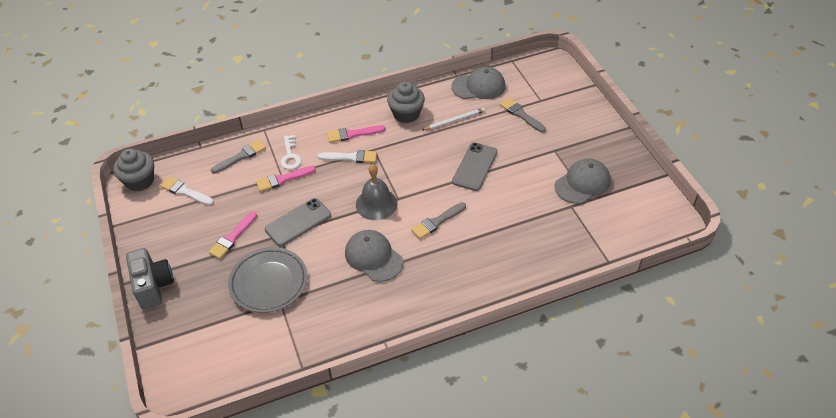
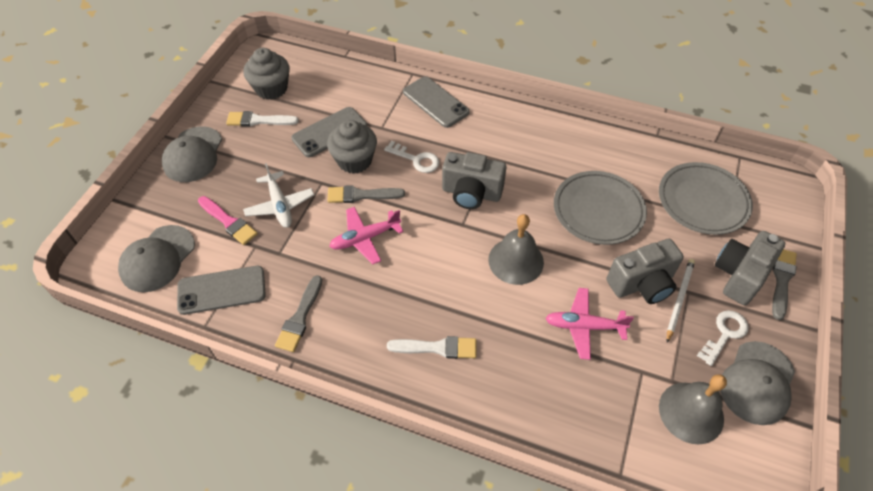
grey bell: [356,164,398,220] = 1 -> [488,214,544,285] [659,374,727,445] = 2
grey camera: [126,248,174,309] = 1 -> [442,152,506,209] [606,239,684,304] [715,231,785,305] = 3
grey phone: [265,198,331,247] [452,142,497,191] = 2 -> [177,266,266,315] [291,107,367,157] [403,76,470,128] = 3
grey plate: [228,247,308,313] = 1 -> [554,171,647,245] [659,162,753,235] = 2
pink brush: [208,212,257,259] [256,166,316,192] [327,125,385,143] = 3 -> [198,196,258,245] = 1
pink plane: none = 0 -> [329,207,404,264] [545,288,634,360] = 2
white key: [280,135,302,170] = 1 -> [384,141,439,173] [697,310,749,366] = 2
white plane: none = 0 -> [243,163,314,228] = 1

